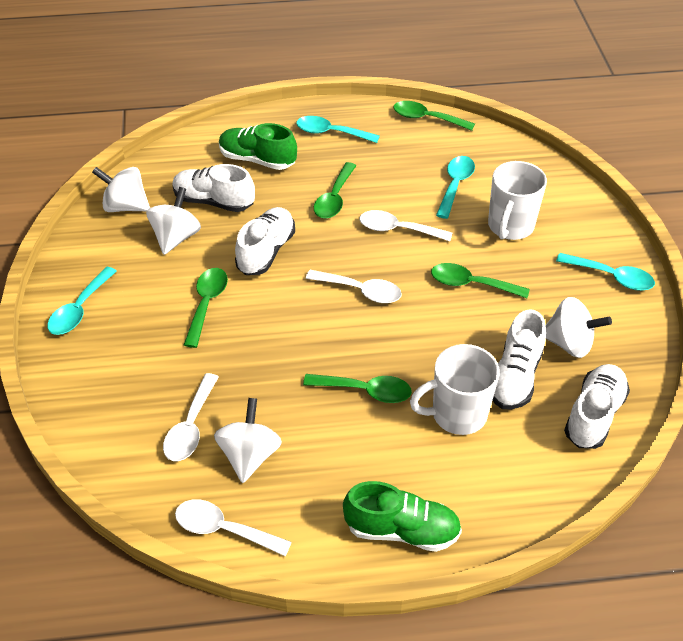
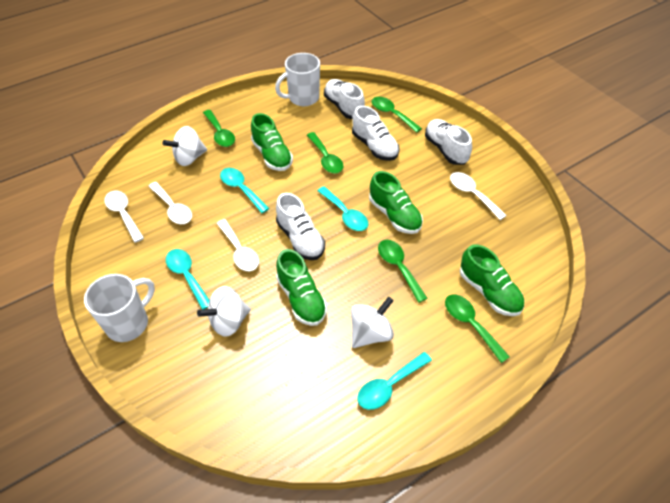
green shoe: [219,123,297,170] [343,481,462,552] = 2 -> [251,113,293,171] [276,249,327,326] [369,171,423,234] [460,244,524,316] = 4
white spinning top: [92,167,150,212] [146,187,201,255] [214,398,282,483] [545,297,612,358] = 4 -> [163,126,207,166] [197,286,251,337] [351,296,394,348] = 3

